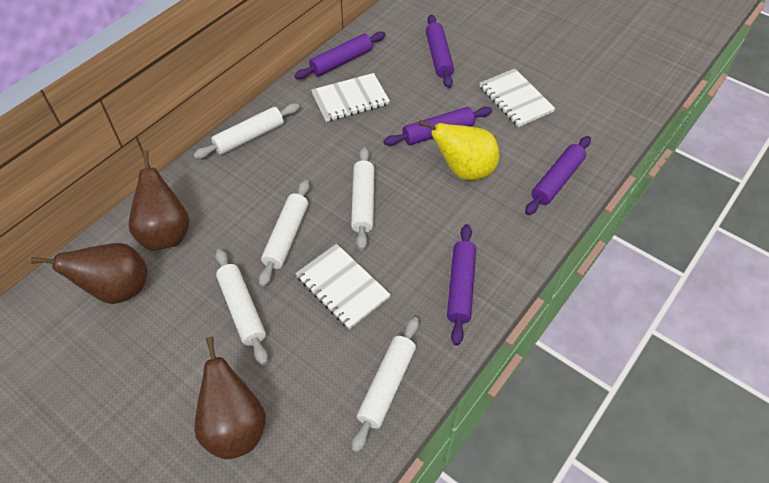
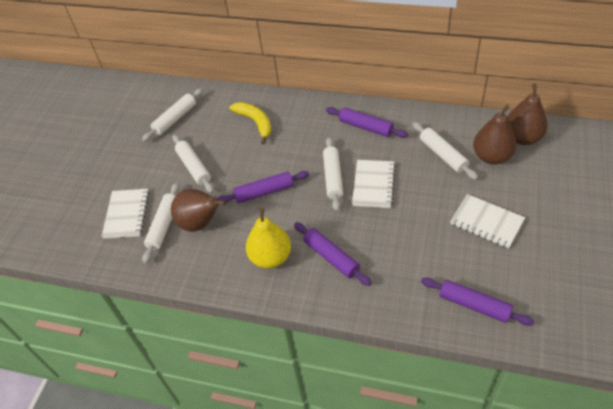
purple rolling pin: [295,31,386,79] [384,106,492,146] [426,15,454,88] [447,224,476,346] [525,136,591,215] = 5 -> [217,171,309,203] [294,222,372,286] [326,107,408,138] [421,278,534,326] = 4
yellow banana: none = 0 -> [229,102,272,144] = 1

